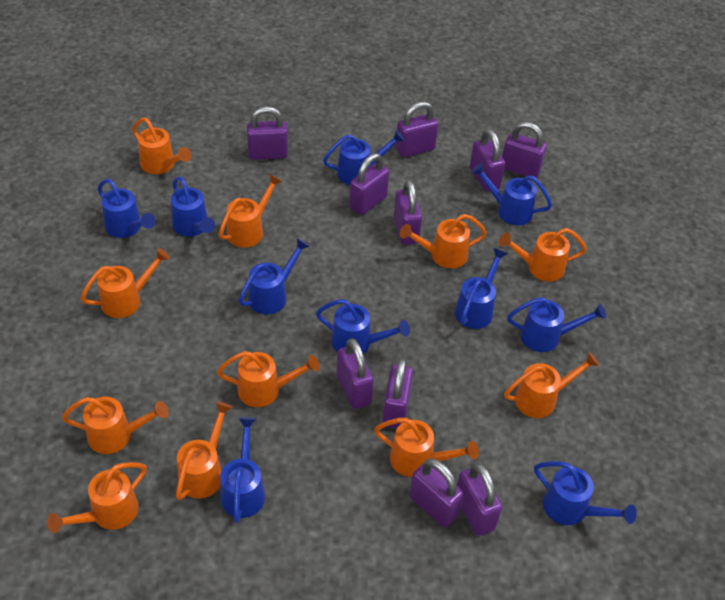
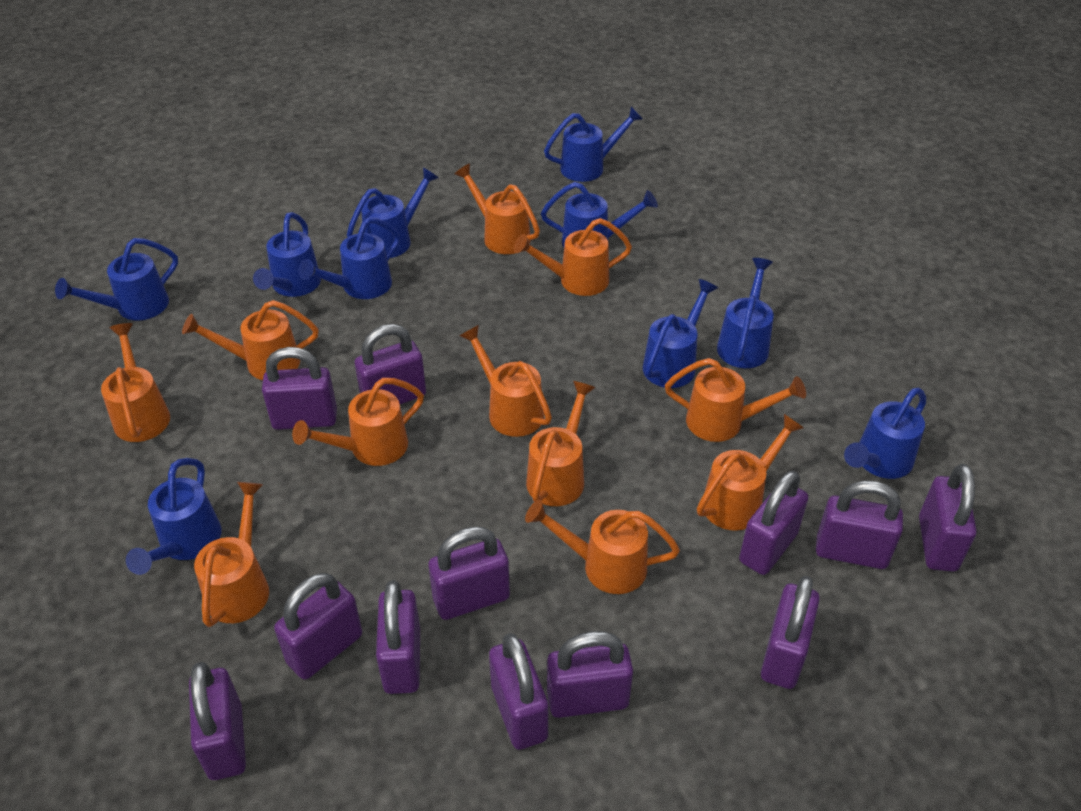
purple padlock: [247,106,288,160] [336,338,374,409] [349,153,389,215] [382,358,413,429] [394,179,422,245] [395,102,438,157] [409,458,464,527] [457,463,502,536] [469,129,505,192] [502,122,547,178] = 10 -> [189,662,246,780] [262,347,337,430] [274,573,362,680] [355,324,426,404] [376,581,420,694] [428,526,510,620] [489,633,548,750] [547,631,633,718] [739,470,808,575] [761,576,820,689] [816,480,903,569] [919,464,977,572] = 12

